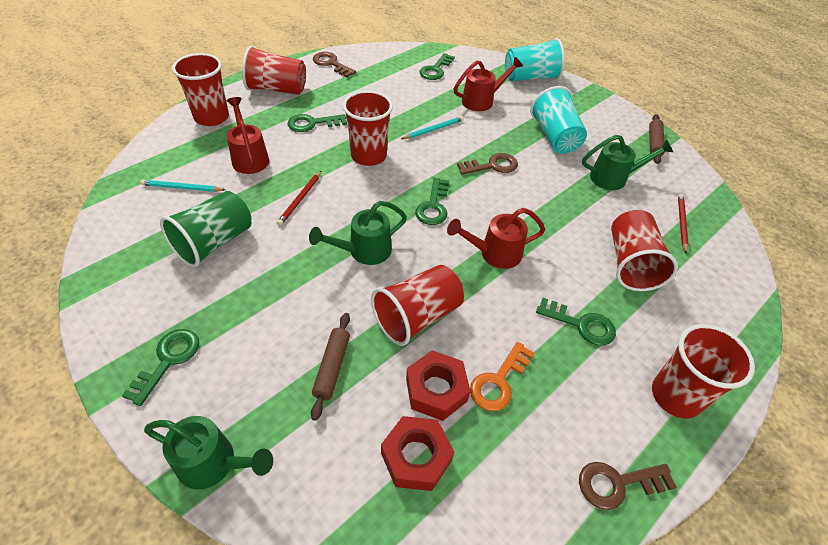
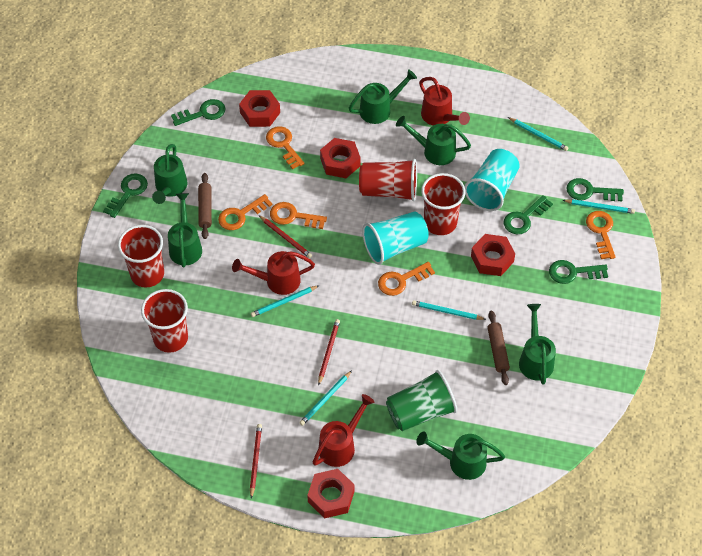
brown key: [313,52,356,78] [457,153,518,175] [579,462,677,510] = 3 -> none = 0
green watering can: [144,416,273,489] [309,201,407,265] [582,135,673,190] = 3 -> [152,144,188,204] [168,193,202,267] [349,69,417,124] [396,116,471,165] [416,431,505,480] [519,304,556,385] = 6
orange key: [470,342,534,411] = 1 -> [218,194,272,230] [266,126,305,169] [270,202,327,229] [378,262,435,296] [586,211,616,259] = 5
red cup: [172,53,229,126] [242,46,306,95] [343,91,393,166] [371,265,464,346] [611,210,678,291] [652,324,755,418] = 6 -> [118,225,164,287] [141,289,188,353] [359,159,417,201] [421,173,466,235] = 4
red nut: [381,416,454,491] [406,350,470,421] = 2 -> [239,90,280,127] [307,469,355,519] [320,138,361,178] [471,234,515,276] = 4
red pencil: [277,171,321,226] [678,194,689,253] = 2 -> [250,424,262,498] [259,215,312,258] [318,319,340,386] = 3
turquoise pencil: [140,180,225,192] [401,116,464,139] = 2 -> [251,285,319,317] [299,371,352,426] [412,300,486,320] [508,117,568,151] [563,199,635,214] = 5

